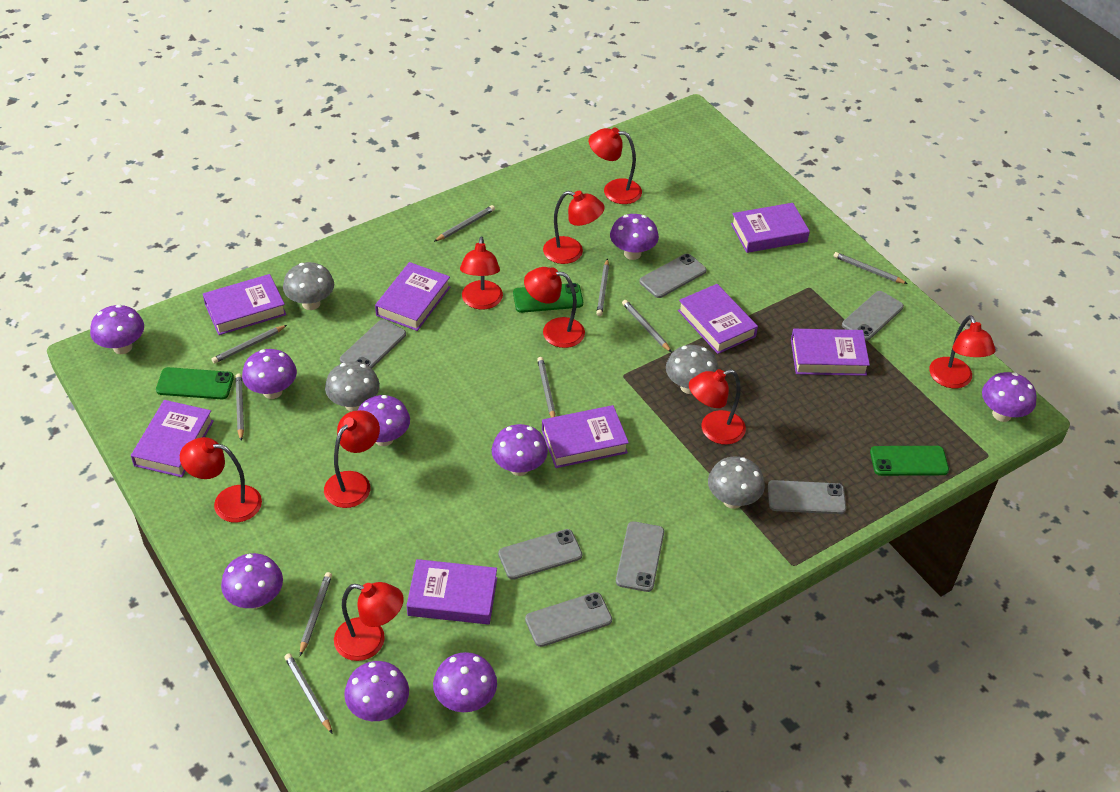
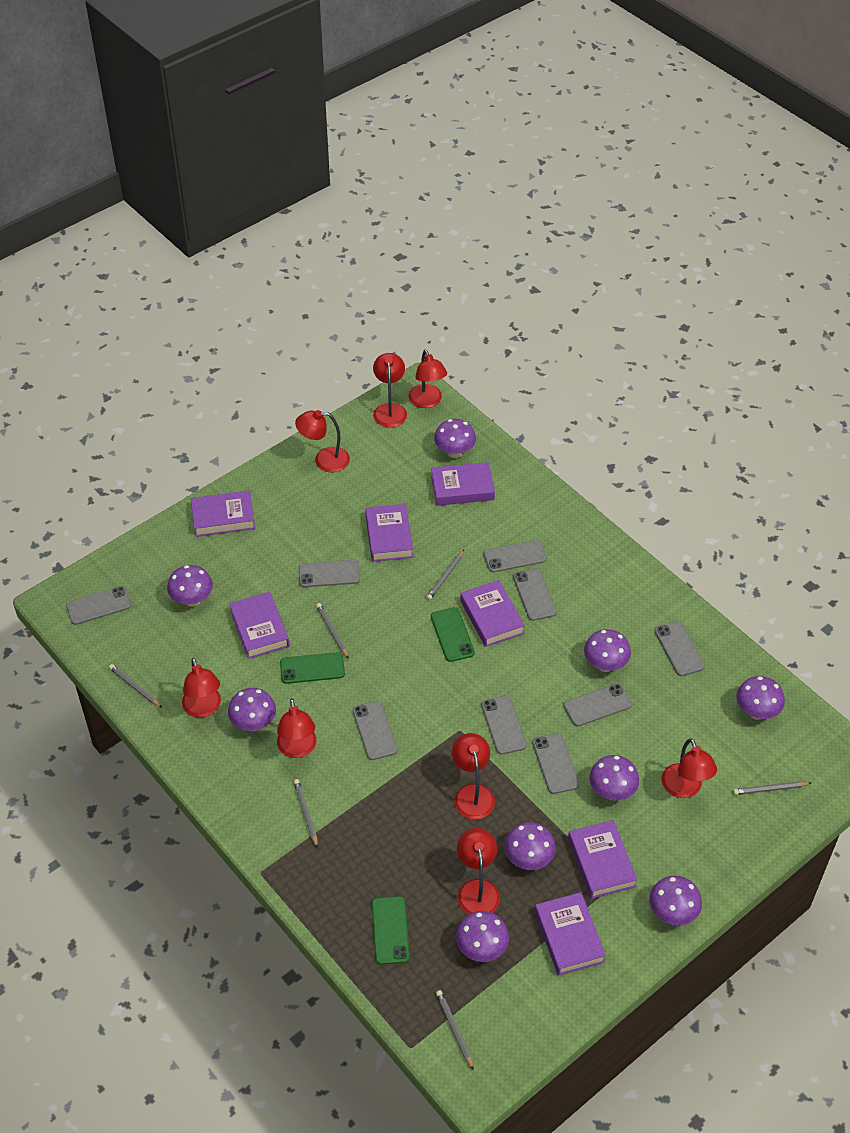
grey mushroom: [283,262,334,310] [325,361,380,411] [666,345,719,394] [708,456,765,509] = 4 -> none = 0
grey pencil: [212,325,287,364] [235,374,244,441] [284,653,332,733] [300,572,332,656] [434,205,495,242] [537,357,555,418] [596,259,609,316] [622,300,672,352] [833,252,908,284] = 9 -> [109,664,162,708] [294,779,318,848] [316,603,349,659] [426,550,464,600] [436,990,474,1070] [733,781,811,795] = 6
grey phone: [340,319,406,368] [498,529,582,580] [525,592,612,647] [616,521,664,592] [639,254,707,298] [768,480,846,514] [842,291,904,341] = 7 -> [66,586,131,625] [298,560,360,587] [352,701,398,760] [481,695,527,755] [483,540,547,573] [513,568,557,621] [532,733,579,794] [564,684,632,727] [654,621,705,676] = 9
purple book: [131,400,214,477] [203,274,286,335] [375,262,450,331] [407,559,497,624] [542,405,629,468] [678,284,758,354] [731,203,810,253] [791,329,870,376] = 8 -> [191,490,255,537] [229,592,290,659] [365,504,413,562] [431,462,495,506] [460,580,525,647] [535,892,606,976] [568,820,637,899] = 7
red lamp: [180,437,262,523] [324,410,380,508] [334,582,404,661] [460,236,503,310] [524,267,585,348] [543,191,604,264] [589,128,642,204] [689,369,746,445] [929,315,996,388] = 9 -> [182,658,221,718] [277,698,316,758] [295,410,350,472] [373,353,407,427] [408,350,447,408] [452,733,495,819] [457,828,500,915] [661,739,717,798] = 8

